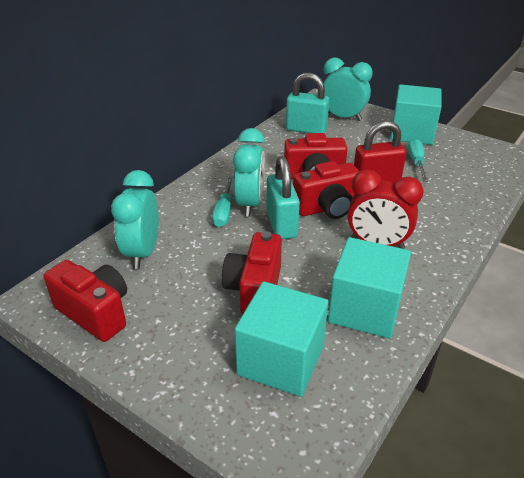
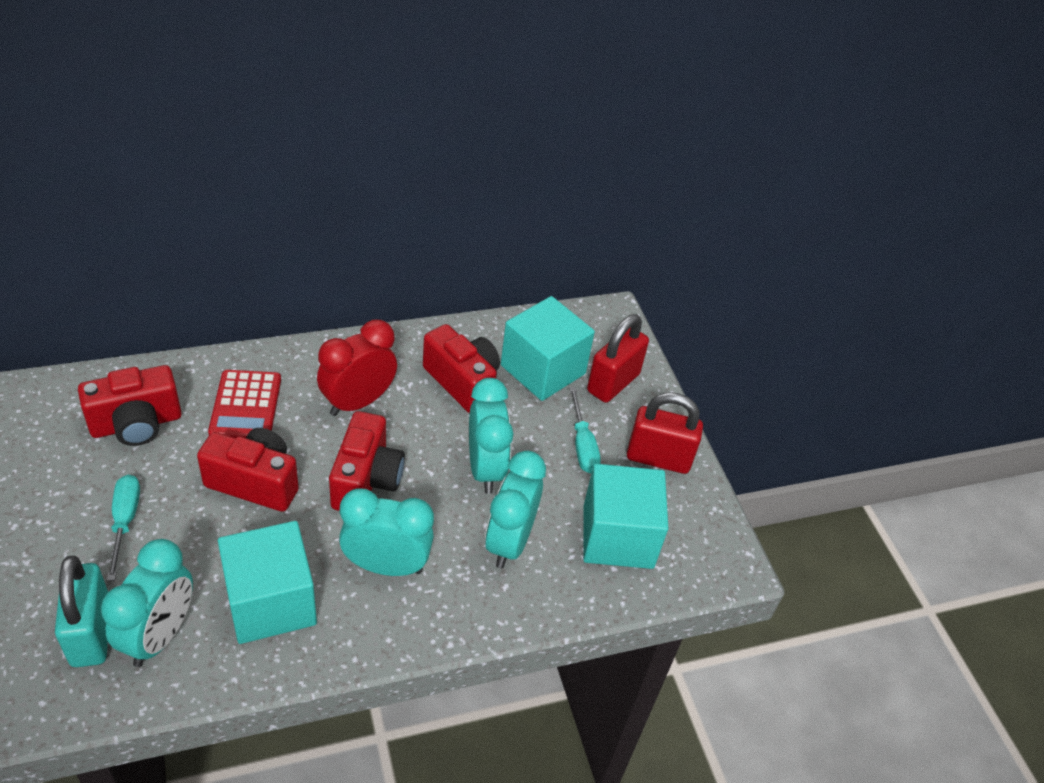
red calculator: none = 0 -> [208,370,281,438] = 1
red padlock: [354,121,406,183] = 1 -> [587,314,649,403] [627,392,703,474] = 2
turquoise clock: [111,170,159,269] [233,128,265,217] [323,57,373,121] = 3 -> [101,539,193,667] [339,488,434,576] [469,378,514,494] [485,451,546,568] = 4
turquoise padlock: [267,156,300,239] [286,72,330,133] = 2 -> [55,556,108,667] = 1

